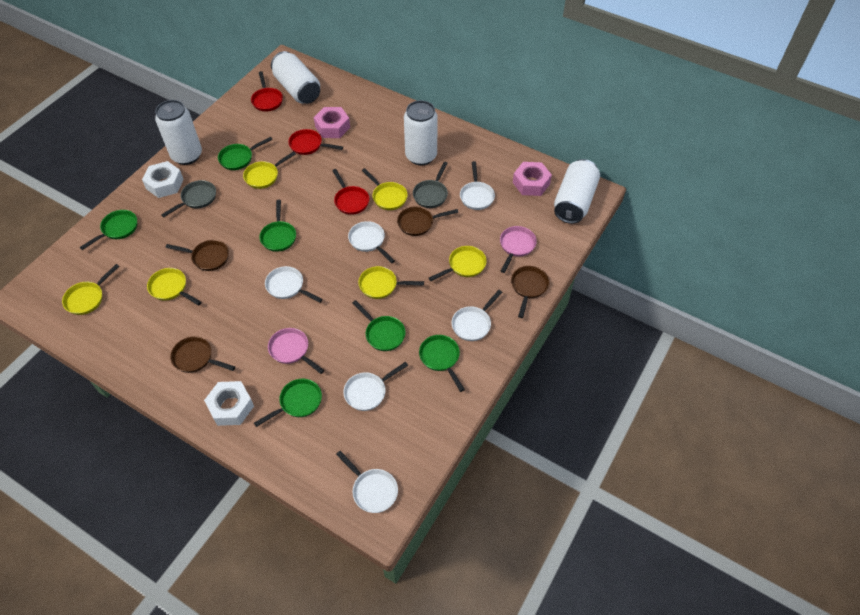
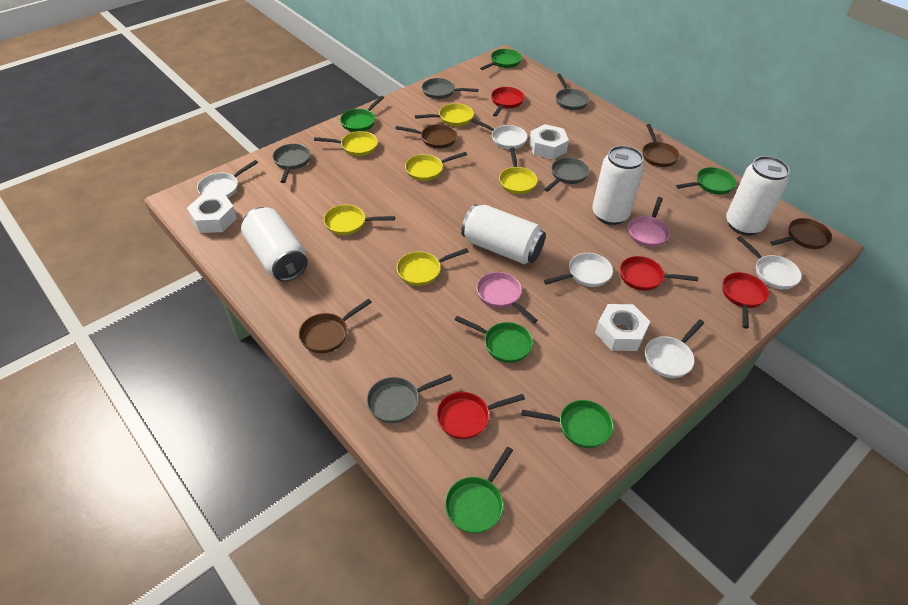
grey pan: [161,180,216,217] [413,162,448,208] = 2 -> [272,144,311,183] [367,374,453,423] [422,78,479,99] [544,157,589,192] [556,74,589,110] = 5
pink nut: [314,107,350,138] [513,162,552,196] = 2 -> none = 0
red pan: [251,71,283,111] [288,129,343,155] [332,169,369,215] = 3 -> [437,392,525,439] [491,87,525,117] [620,256,698,291] [722,272,769,329] = 4
white nut: [142,161,184,198] [204,381,254,426] = 2 -> [187,194,237,233] [529,124,569,159] [595,304,650,351] = 3
white pan: [265,266,323,303] [336,451,398,513] [343,362,408,411] [348,221,395,263] [451,290,502,341] [460,161,495,210] = 6 -> [197,160,258,198] [471,118,528,149] [544,253,613,287] [645,319,704,378] [737,236,802,289] = 5

